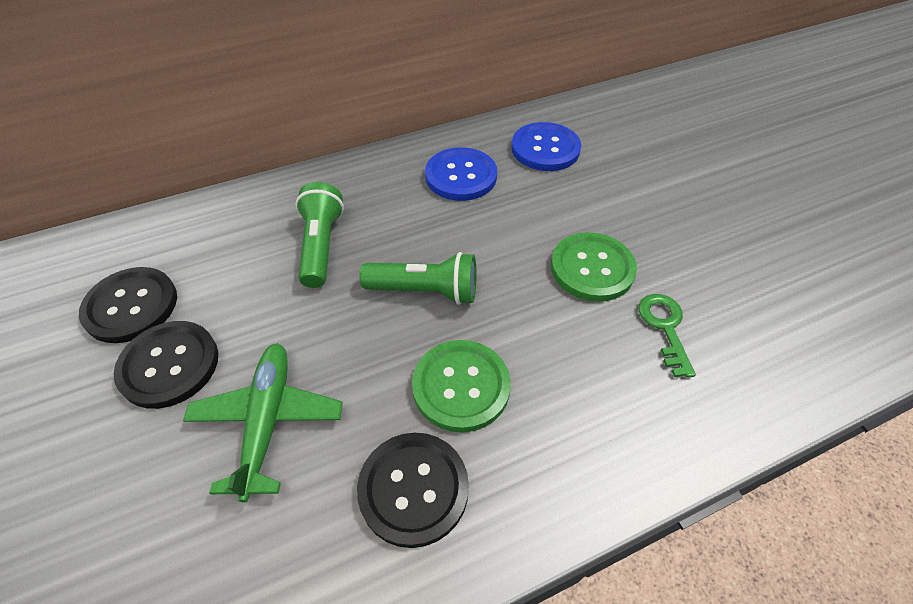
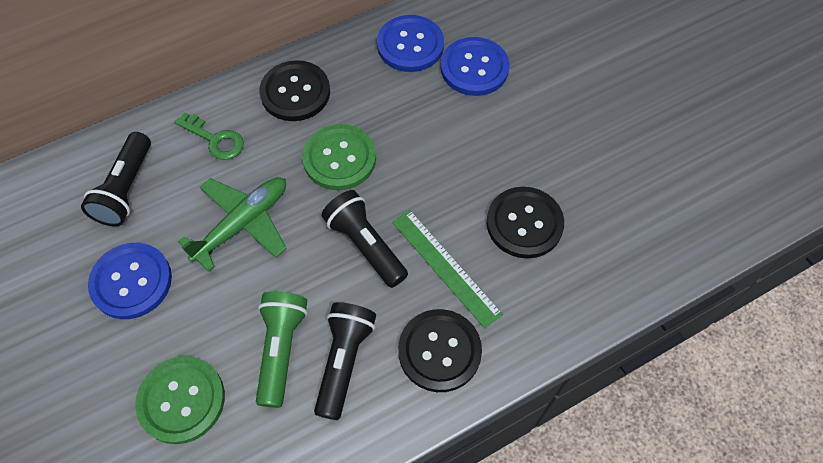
black flashlight: none = 0 -> [81,132,151,226] [314,302,376,420] [322,190,408,288] = 3
blue button: [425,147,497,201] [511,122,581,171] = 2 -> [88,243,172,319] [377,15,444,72] [441,37,510,96] = 3
green flashlight: [296,182,344,288] [359,252,476,305] = 2 -> [256,291,308,408] = 1
green ruler: none = 0 -> [392,210,503,329] = 1

